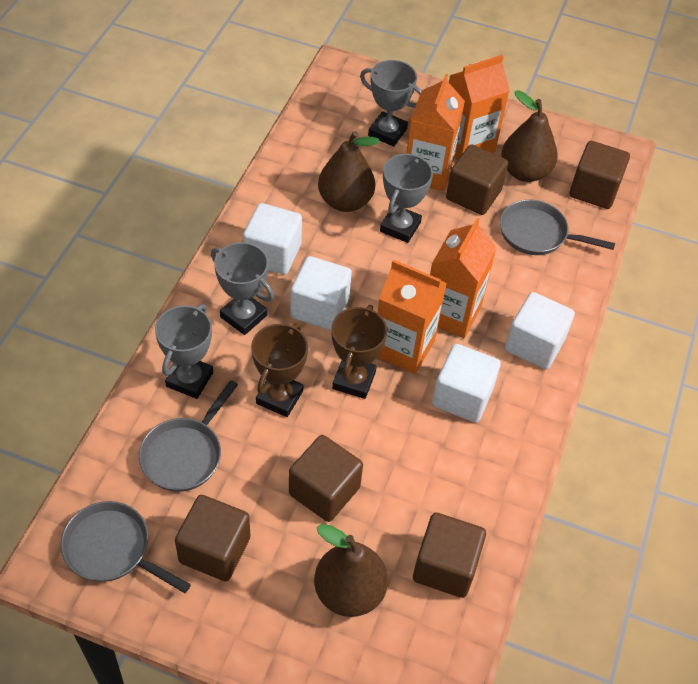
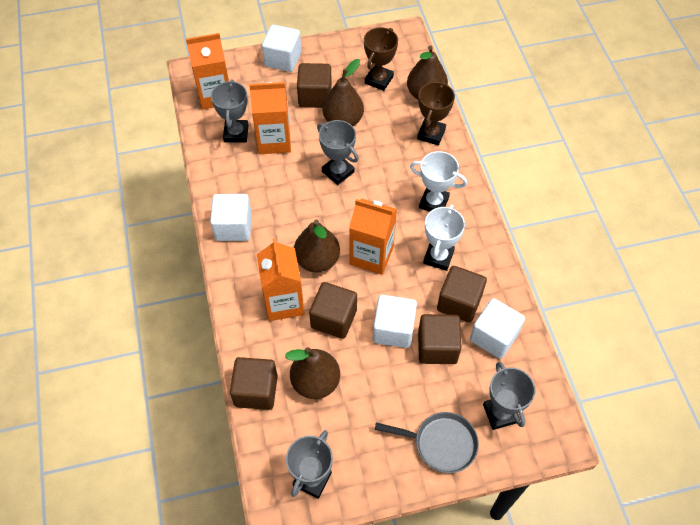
brown pear: [314,524,388,617] [318,131,380,212] [502,90,558,182] = 3 -> [285,347,340,399] [294,220,340,273] [322,59,364,126] [407,46,448,100] = 4
grey pan: [61,501,191,593] [139,380,238,492] [500,200,615,255] = 3 -> [375,412,479,473] = 1
white trophy: none = 0 -> [410,151,467,212] [423,205,465,271] = 2

